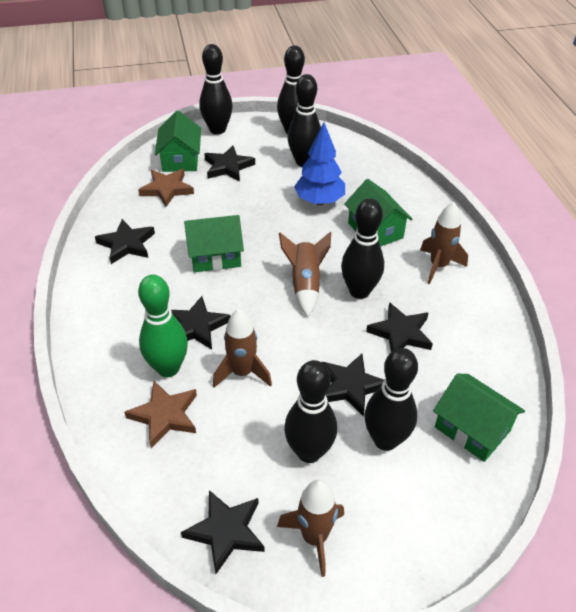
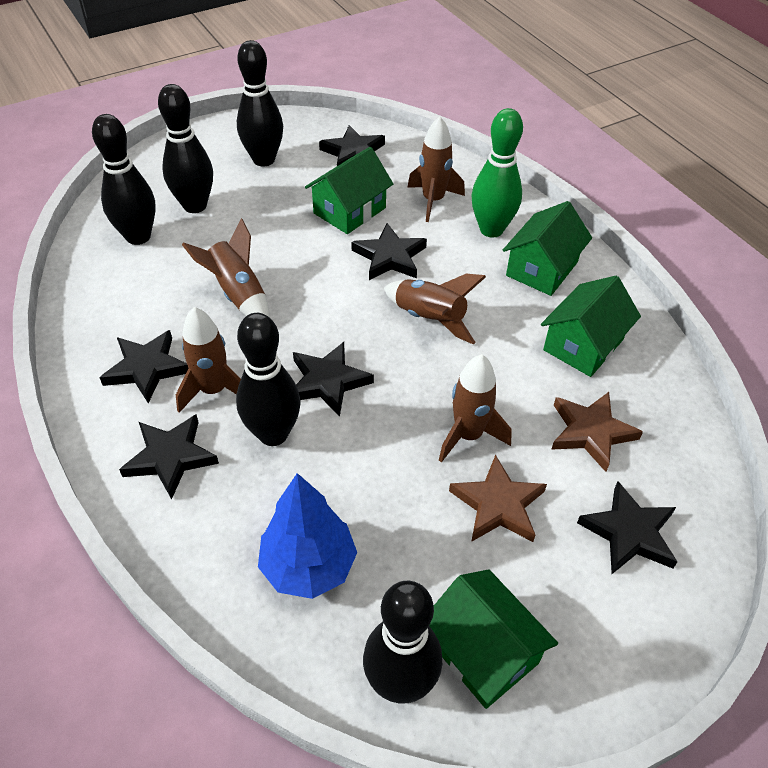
black bowling pin: [199,44,233,134] [277,45,305,134] [284,360,337,463] [287,74,321,167] [341,198,384,299] [365,348,418,451] = 6 -> [92,114,156,245] [158,84,213,213] [236,313,300,446] [237,40,283,166] [363,581,442,703] = 5
brown rocket: [213,309,272,388] [277,480,344,577] [279,232,331,316] [420,202,468,284] = 4 -> [176,307,241,413] [182,218,270,318] [384,274,486,345] [408,116,465,222] [439,354,511,463] = 5

